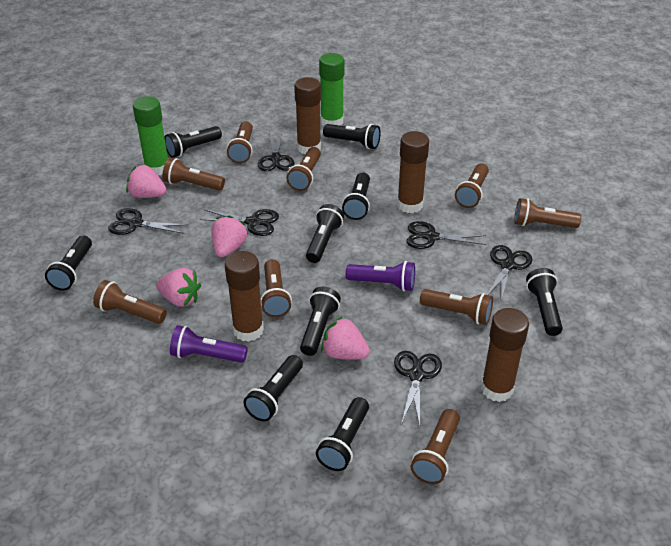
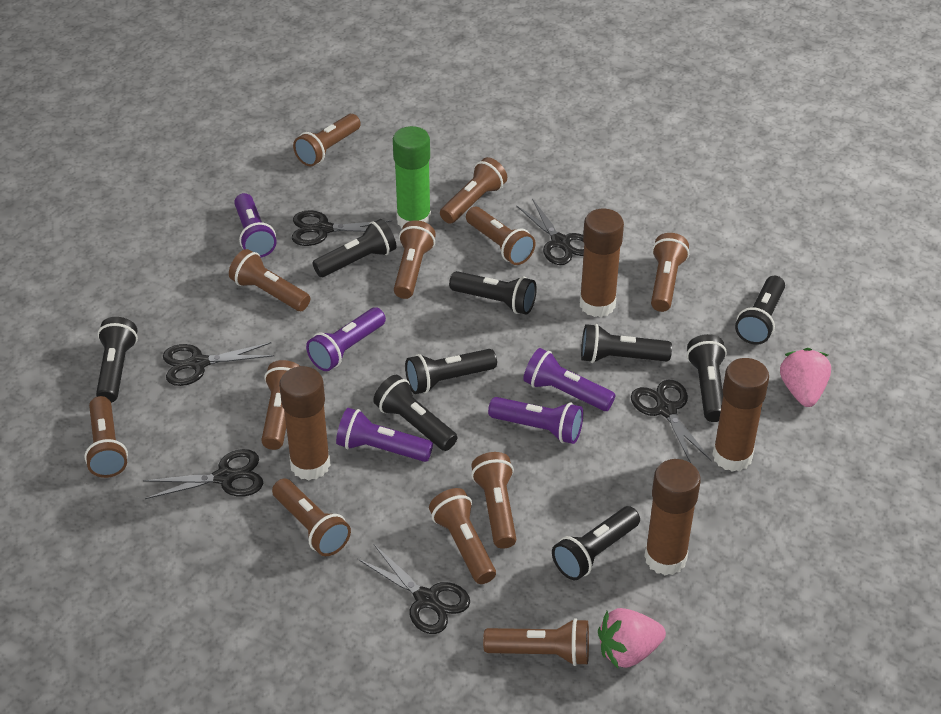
brown flashlight: [93,280,167,324] [163,157,225,191] [227,121,253,163] [261,259,292,317] [286,147,321,191] [411,409,460,484] [420,289,493,325] [455,163,489,208] [514,198,581,228] = 9 -> [84,396,128,478] [229,249,310,311] [261,360,300,450] [272,478,351,556] [293,114,361,167] [394,220,436,299] [429,488,496,584] [440,157,507,224] [466,207,536,265] [471,452,516,549] [483,618,589,666] [651,233,689,312] = 12
green glue stick: [133,96,168,175] [319,53,344,126] = 2 -> [393,126,431,228] = 1
pink strawberry: [126,165,167,198] [156,268,201,307] [211,215,248,257] [321,317,370,360] = 4 -> [598,608,666,668] [780,348,831,407] = 2
purple flashlight: [170,325,248,363] [345,261,415,291] = 2 -> [234,193,276,258] [306,307,386,371] [336,408,433,462] [488,397,583,444] [523,348,616,411] = 5

